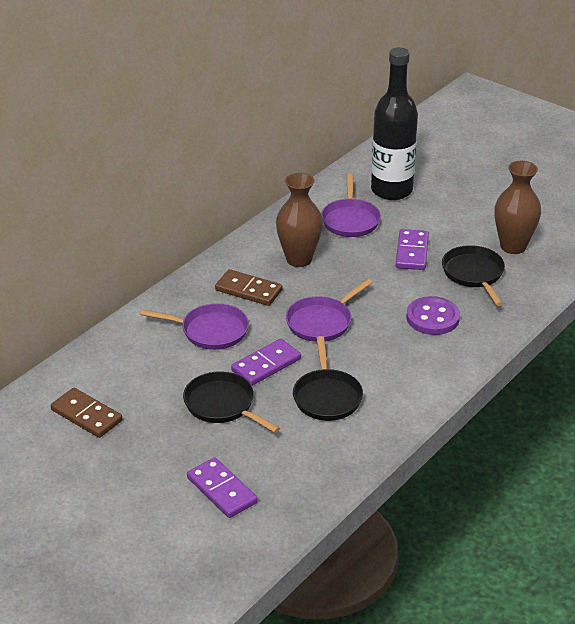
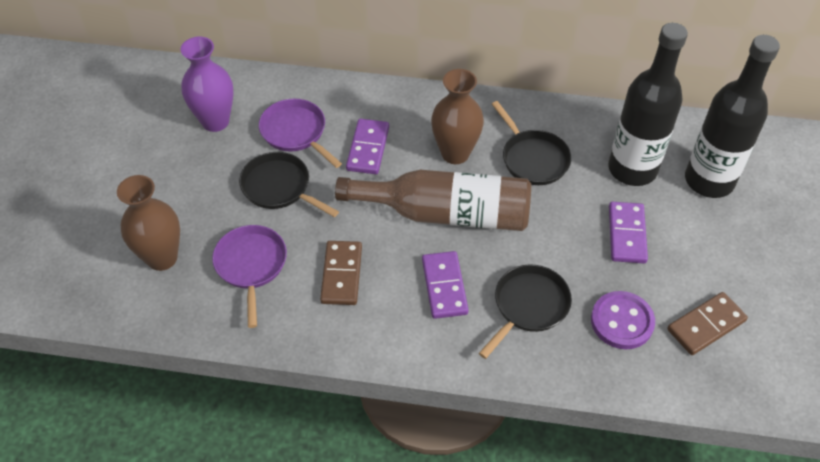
black bottle: [371,47,418,200] = 1 -> [608,23,688,186] [685,35,780,198] = 2
brown bottle: none = 0 -> [335,170,531,231] = 1
purple pan: [140,303,249,350] [286,279,373,342] [321,174,381,237] = 3 -> [212,225,287,328] [259,99,342,168] = 2
purple vase: none = 0 -> [180,37,234,132] = 1

